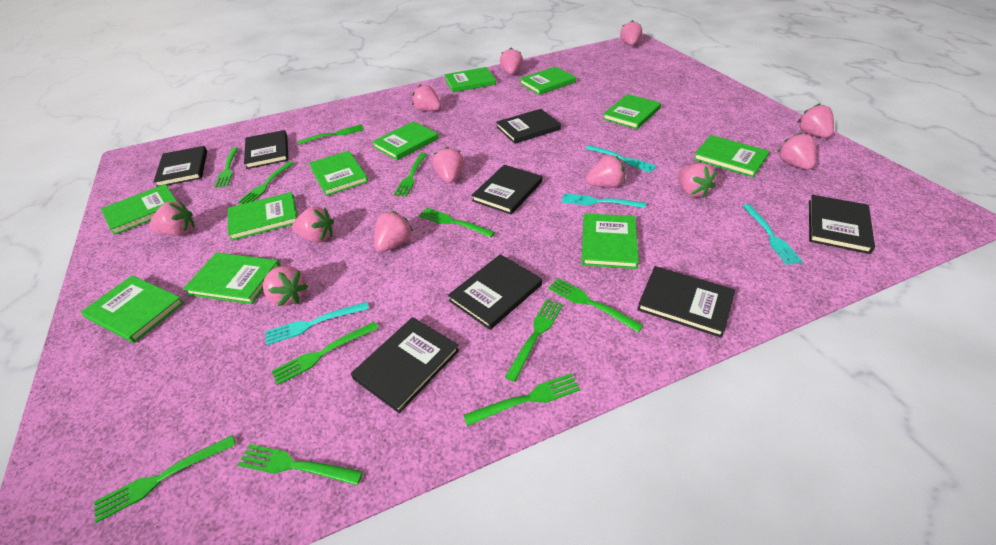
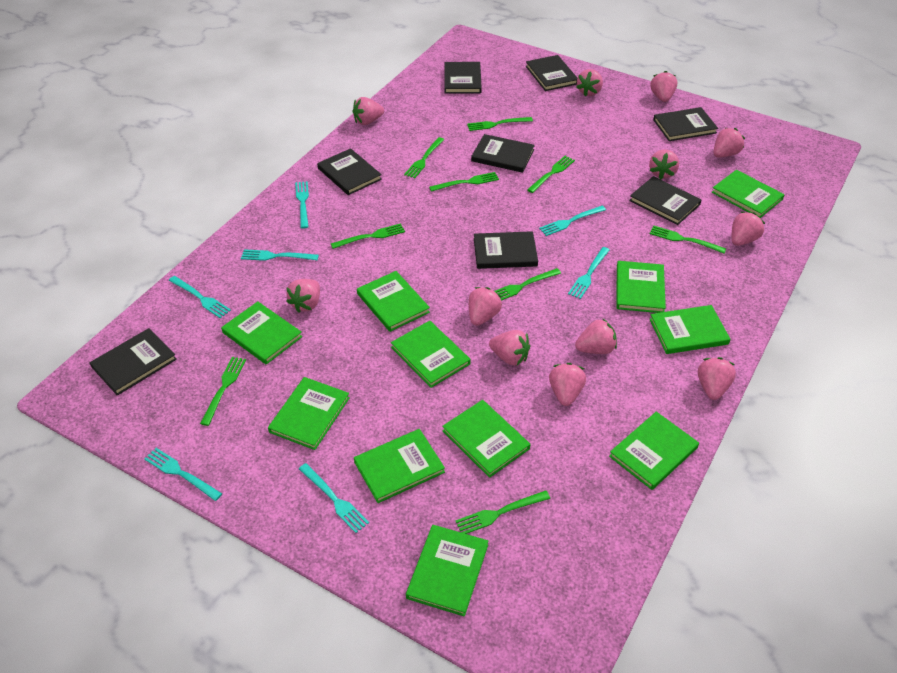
green fork: [94,435,236,523] [214,147,239,188] [237,444,363,485] [238,161,294,204] [272,322,379,385] [297,124,364,145] [394,153,427,197] [419,208,495,238] [464,373,581,426] [505,299,563,382] [548,278,644,332] = 11 -> [200,357,246,426] [331,223,405,249] [404,137,444,178] [429,172,499,192] [455,490,550,534] [467,117,533,131] [494,268,561,300] [527,156,575,193] [650,226,726,253] = 9
turquoise fork: [265,302,369,345] [562,193,646,208] [585,145,657,173] [742,204,803,265] = 4 -> [144,448,222,501] [169,276,231,318] [241,249,319,261] [295,181,309,229] [299,463,369,533] [539,206,606,236] [568,247,610,299] = 7

